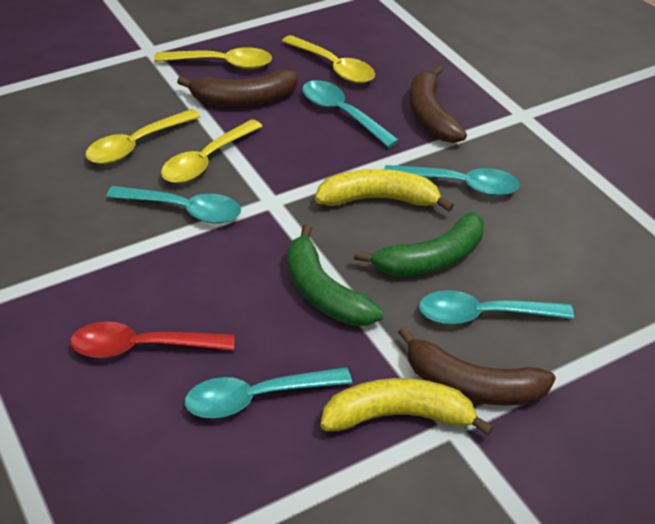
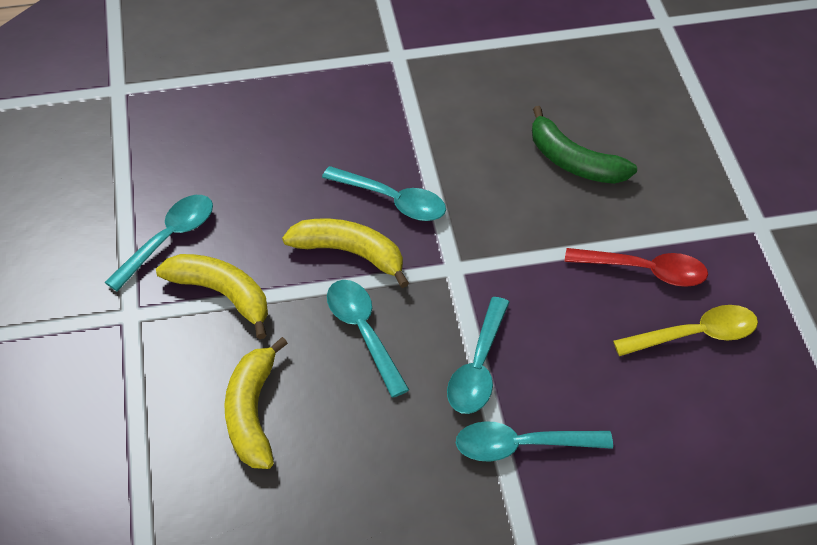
brown banana: [177,70,298,106] [398,327,556,406] [409,65,467,143] = 3 -> none = 0
green banana: [287,224,384,326] [354,212,484,276] = 2 -> [532,106,637,184] = 1
yellow banana: [315,169,454,212] [320,378,494,436] = 2 -> [156,254,268,339] [224,337,288,469] [282,219,409,288] = 3
yellow spoon: [86,109,201,164] [154,47,272,69] [161,119,263,183] [282,35,375,83] = 4 -> [613,305,758,356] = 1

